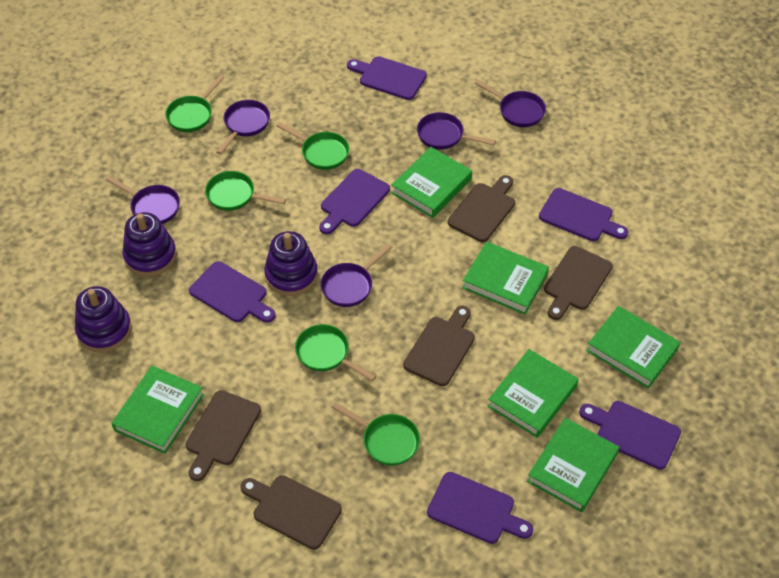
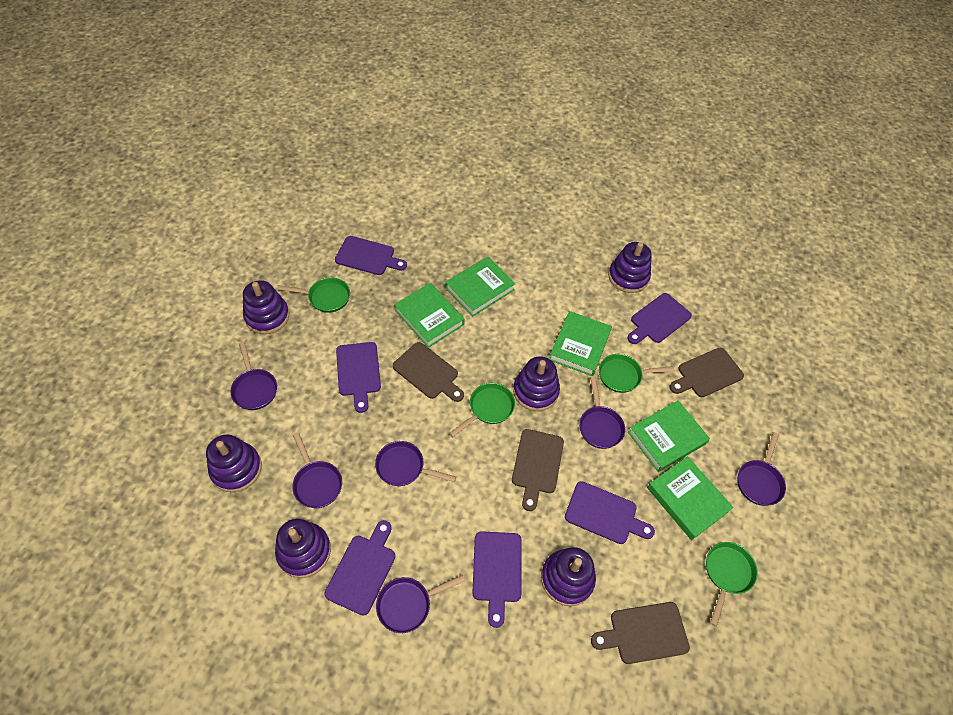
brown cutting board: [186,390,261,481] [240,475,342,550] [403,306,475,386] [448,175,515,242] [544,246,613,320] = 5 -> [393,342,464,402] [512,429,564,511] [591,602,690,664] [670,348,744,397] = 4
green book: [111,366,204,454] [391,147,472,218] [462,242,549,315] [487,349,579,438] [527,418,619,512] [586,306,680,389] = 6 -> [394,283,465,348] [445,257,516,317] [549,311,612,376] [628,400,710,472] [647,456,733,540] = 5
green pan: [165,75,225,132] [205,171,286,211] [276,122,349,170] [295,324,376,381] [332,402,420,466] = 5 -> [277,277,350,313] [449,383,515,437] [599,354,674,393] [706,542,758,627] = 4
purple pan: [105,176,180,224] [216,100,270,155] [321,243,393,307] [417,112,496,150] [475,80,546,127] = 5 -> [230,342,277,410] [292,433,342,508] [375,441,456,486] [376,575,465,633] [579,376,625,449] [737,432,786,506] = 6
purple stacking toy: [75,286,132,353] [122,212,177,277] [264,231,318,296] = 3 -> [206,435,262,492] [243,280,289,334] [275,519,331,578] [513,356,560,411] [541,547,596,606] [608,242,652,293] = 6

